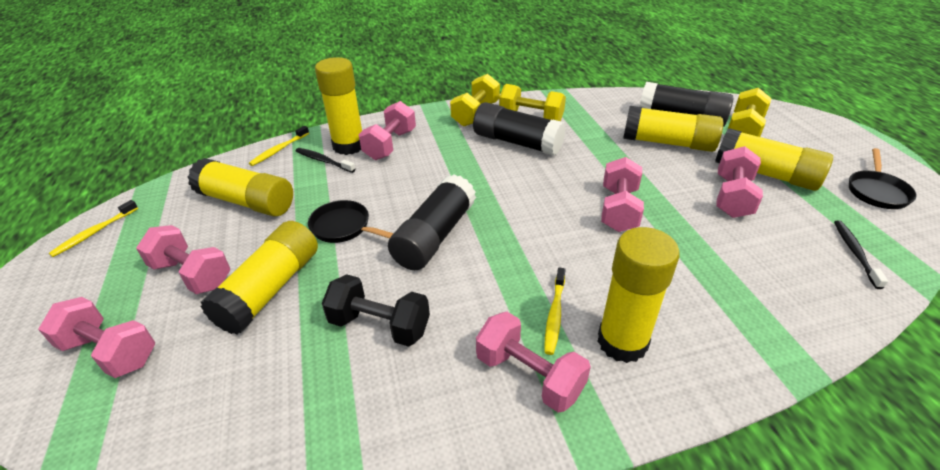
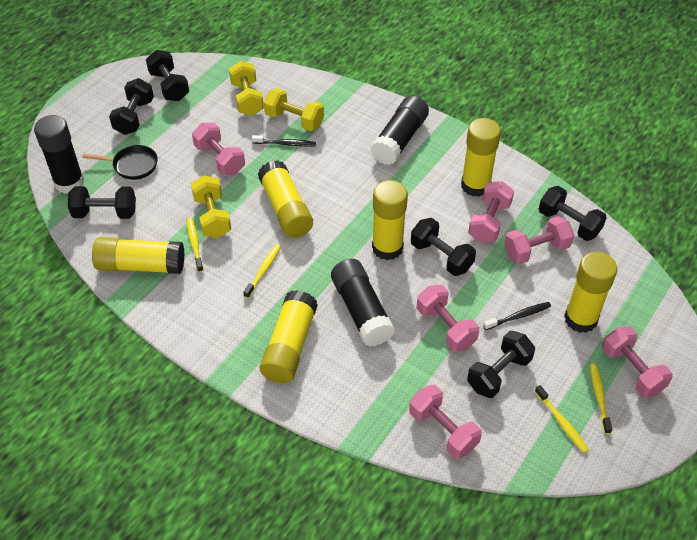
black dumbbell: [322,274,430,347] = 1 -> [68,186,136,219] [109,78,154,135] [146,50,189,101] [411,218,476,276] [467,331,535,398] [539,186,607,241] = 6
black pan: [308,200,394,243] [849,148,917,209] = 2 -> [82,145,158,180] = 1
yellow toothbrush: [49,200,138,257] [249,126,309,166] [544,268,566,355] = 3 -> [187,218,204,272] [243,244,281,299] [534,385,589,453] [590,363,612,434] = 4

